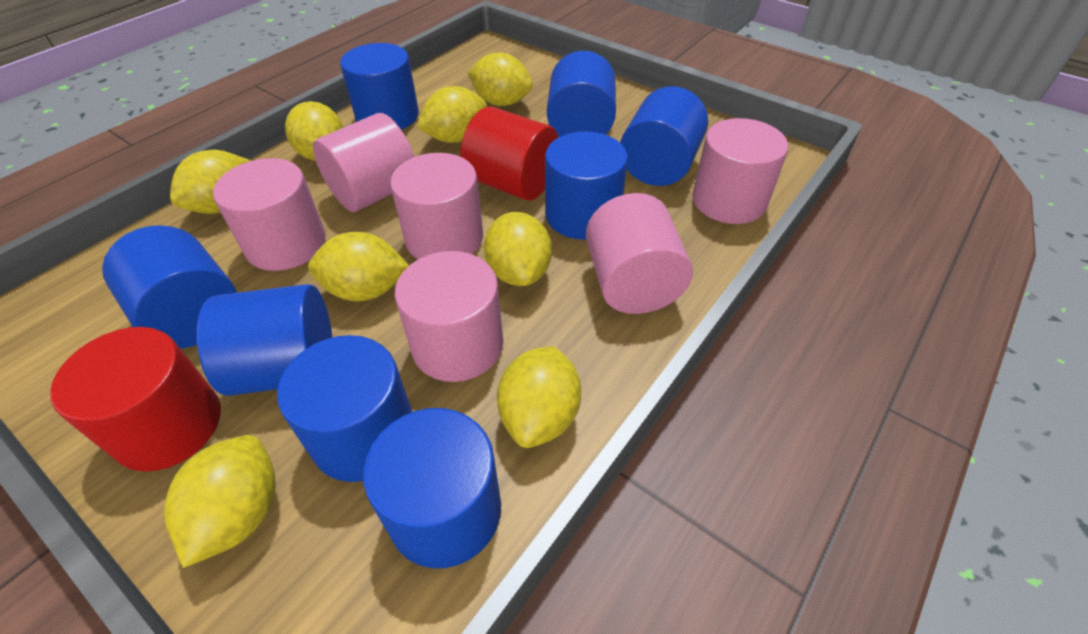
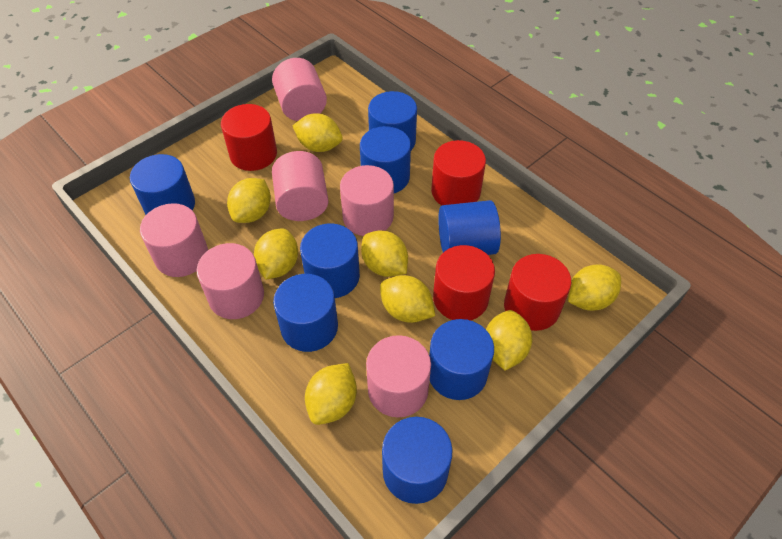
red cylinder: [50,327,221,471] [460,107,558,201] = 2 -> [221,104,277,171] [431,140,486,206] [433,245,495,321] [504,254,571,331] = 4

